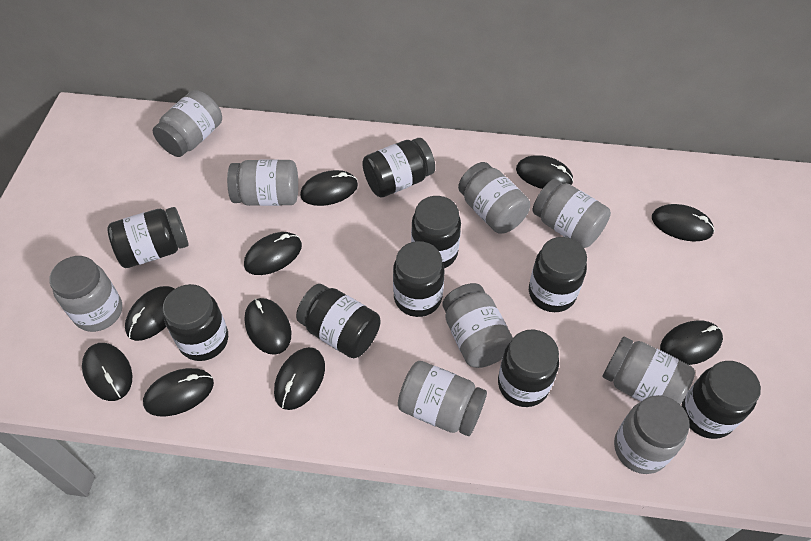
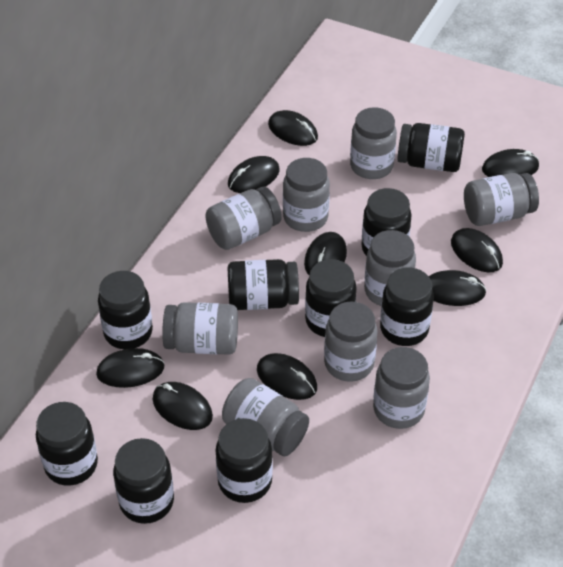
black mouse: [82,343,133,401] [125,286,174,341] [143,368,214,416] [244,232,302,275] [244,298,292,355] [274,347,325,410] [300,170,358,206] [516,155,574,189] [652,204,715,241] [660,320,723,365] = 10 -> [96,348,165,388] [153,382,213,430] [228,156,280,193] [257,353,317,400] [268,110,318,146] [304,232,347,275] [429,270,487,306] [451,228,503,272] [482,149,539,177] = 9

